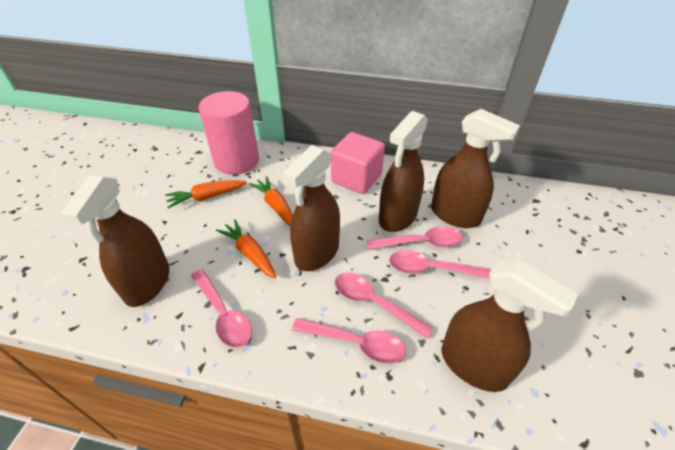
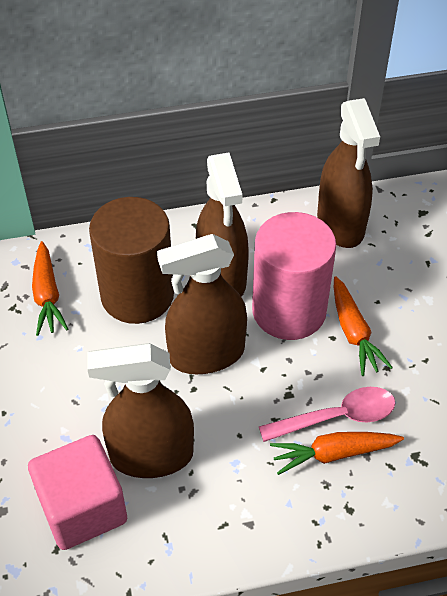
brown cylinder: none = 0 -> [89,197,174,324] = 1
brown spray bottle: [61,175,170,307] [283,145,340,271] [379,111,428,232] [431,109,520,228] [442,259,578,392] = 5 -> [87,343,194,478] [157,234,247,374] [196,153,249,297] [317,98,380,248] = 4
pink spoon: [191,269,252,348] [292,318,406,364] [335,272,433,339] [367,226,463,250] [389,250,491,279] = 5 -> [258,387,396,442] = 1

